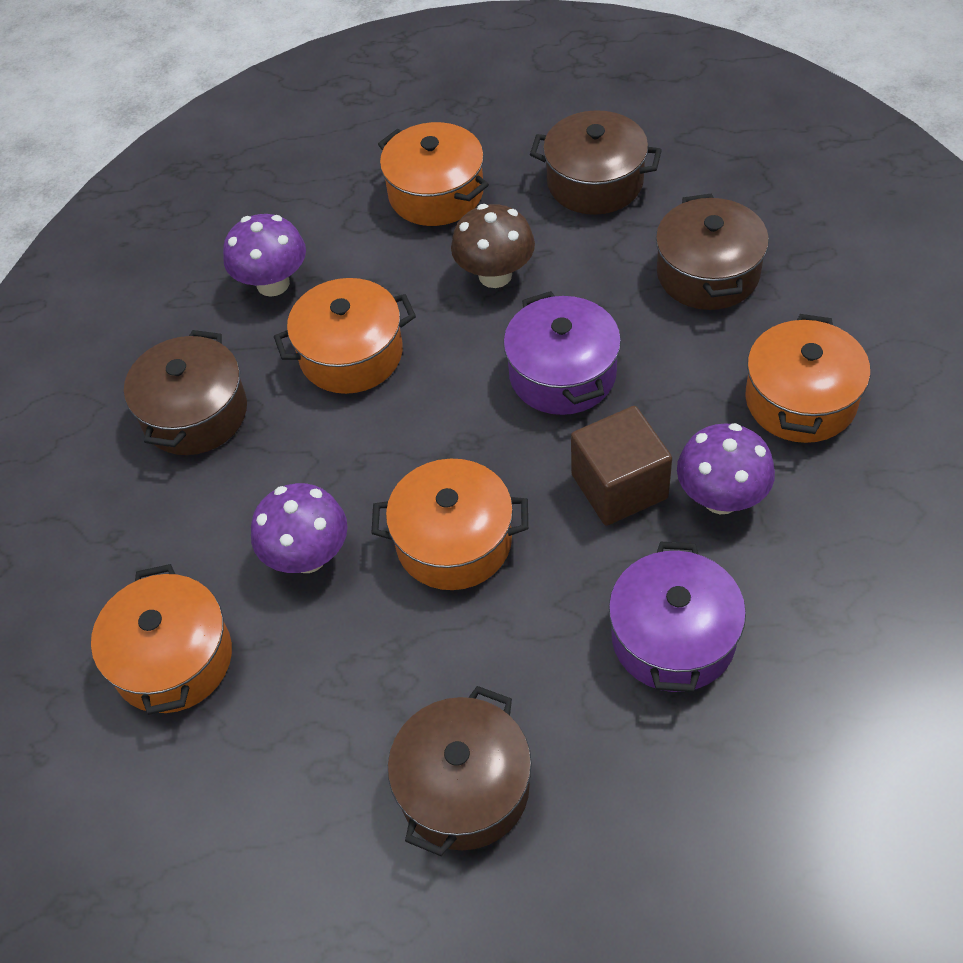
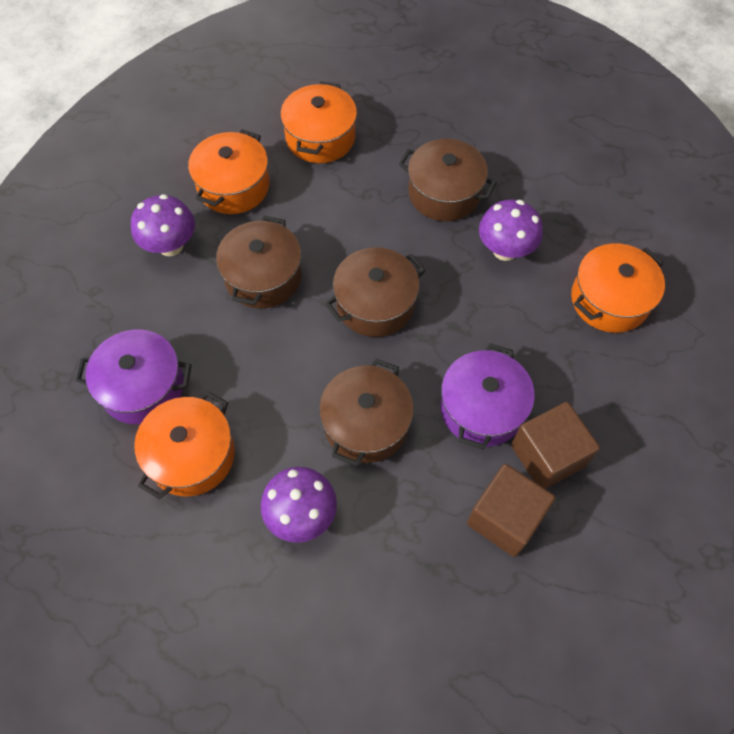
brown cube: [571,406,672,526] = 1 -> [467,464,555,557] [511,402,600,489] = 2
brown mushroom: [451,204,535,288] = 1 -> none = 0
orange pot: [91,564,232,715] [274,278,416,394] [371,459,528,590] [378,122,489,226] [745,314,870,443] = 5 -> [134,391,235,500] [188,129,270,214] [281,81,357,163] [571,244,665,333] = 4

